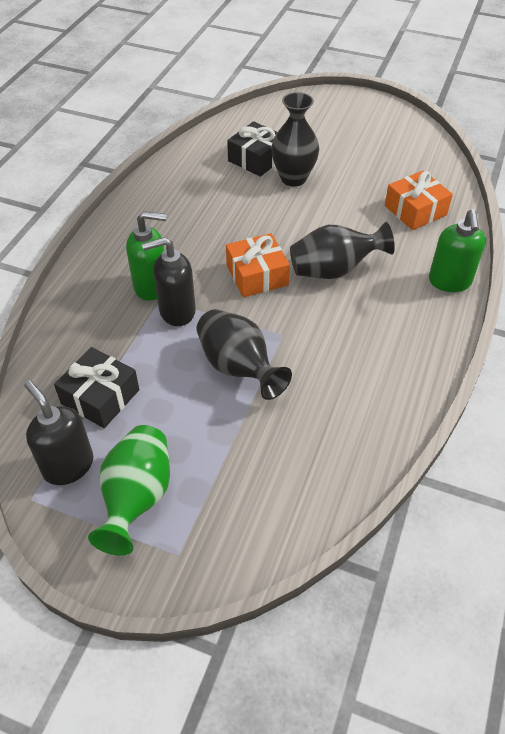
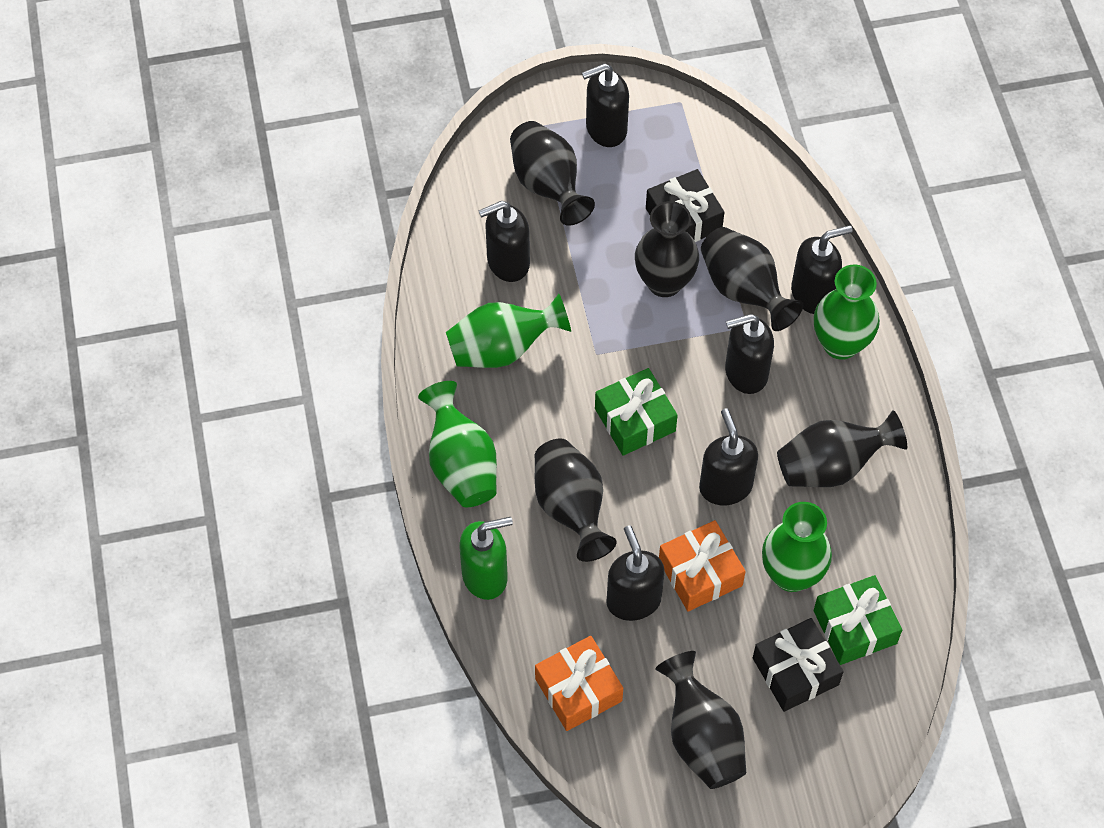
black soap dispenser: [24,380,93,485] [142,237,196,326] = 2 -> [479,201,530,282] [582,63,629,147] [606,525,665,621] [699,409,758,505] [725,314,774,394] [791,225,852,314] = 6
black vase: [196,309,292,400] [271,92,319,186] [290,222,395,279] = 3 -> [510,121,595,226] [535,438,617,562] [635,201,699,297] [655,651,746,789] [701,227,803,331] [777,410,907,487] = 6
green gift: none = 0 -> [595,368,678,456] [813,575,902,665] = 2
green soap dispenser: [126,211,167,301] [429,209,486,292] = 2 -> [459,517,513,600] = 1
green vase: [88,425,170,555] = 1 -> [418,381,497,507] [446,294,571,368] [762,502,832,592] [814,265,880,360] = 4

